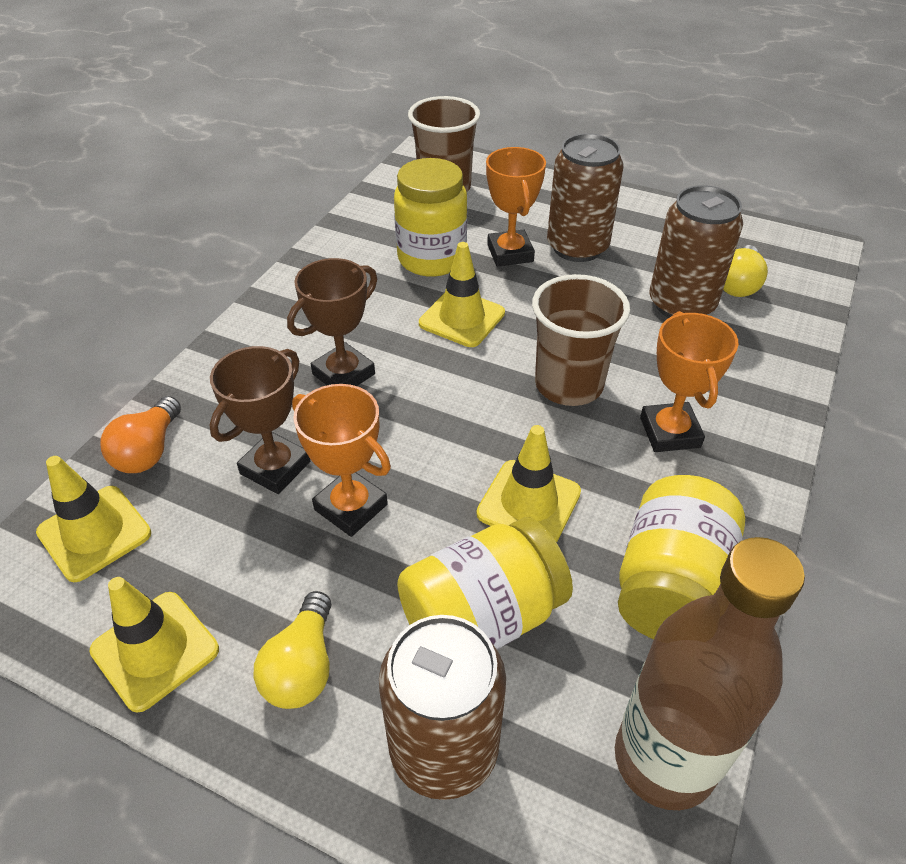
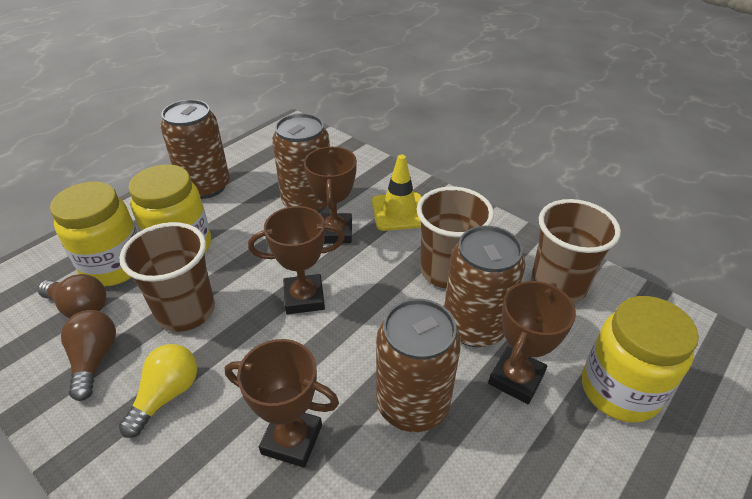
brown bottle: [615,537,805,810] = 1 -> none = 0
brown can: [379,615,506,800] [547,133,623,262] [649,185,743,318] = 3 -> [160,99,230,199] [272,113,330,212] [376,299,461,432] [444,226,525,347] = 4
brown cup: [408,96,480,192] [532,274,630,406] = 2 -> [119,222,215,332] [417,186,494,288] [531,199,621,303] = 3
brown light bulb: none = 0 -> [38,274,106,318] [61,310,116,401] = 2
brown trophy: [209,346,310,494] [287,258,377,386] = 2 -> [225,339,339,468] [248,206,344,314] [304,147,357,244] [488,281,576,404] = 4
orange light bulb: [100,396,181,473] = 1 -> none = 0
orange trophy: [292,384,391,537] [486,147,546,267] [640,311,738,452] = 3 -> none = 0
yellow light bulb: [254,591,332,709] [723,245,768,297] = 2 -> [119,344,197,438] = 1
yellow traffic cone: [36,456,151,582] [89,577,219,713] [419,242,505,347] [476,425,581,543] = 4 -> [372,155,422,231] = 1

